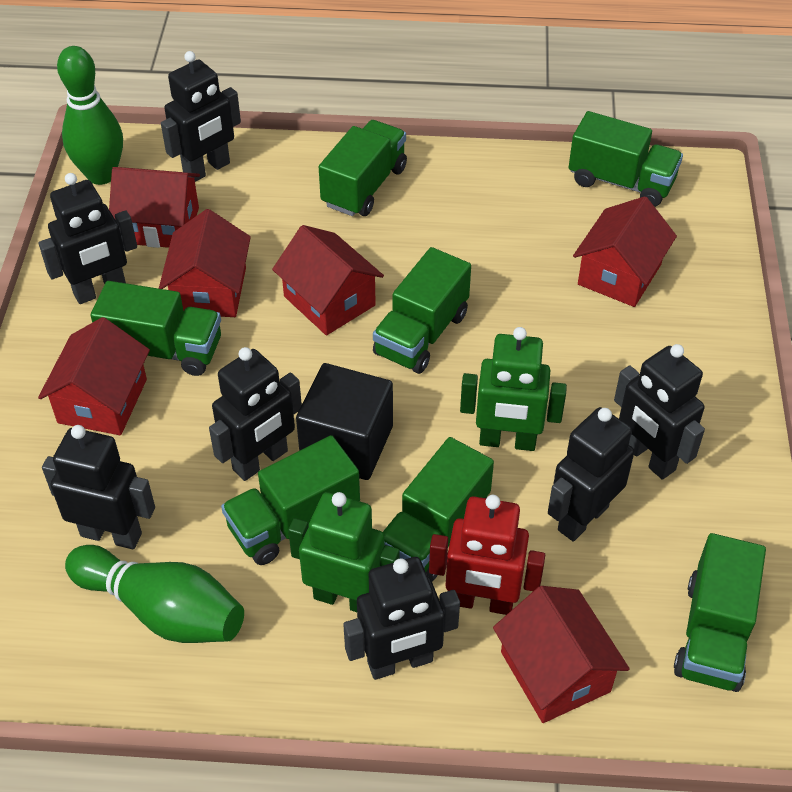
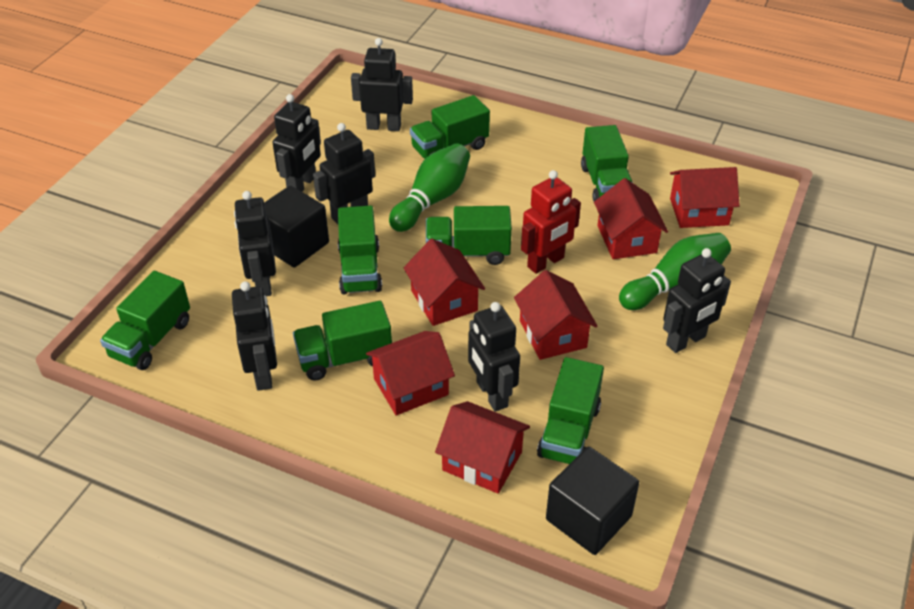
black cube: [296,363,393,480] = 1 -> [264,186,329,268] [546,446,639,555] = 2
green robot: [288,492,400,612] [460,327,567,451] = 2 -> none = 0

